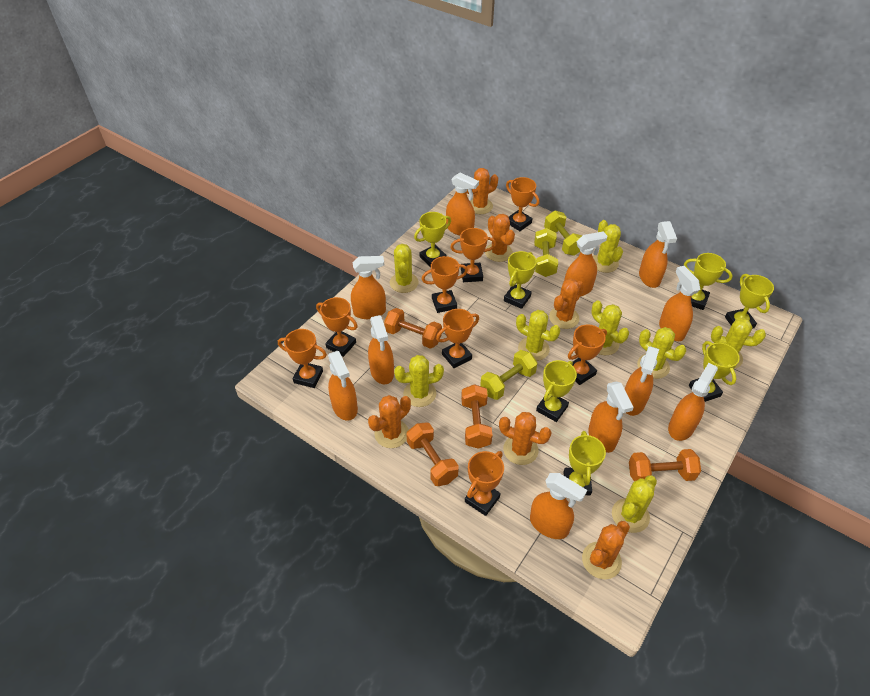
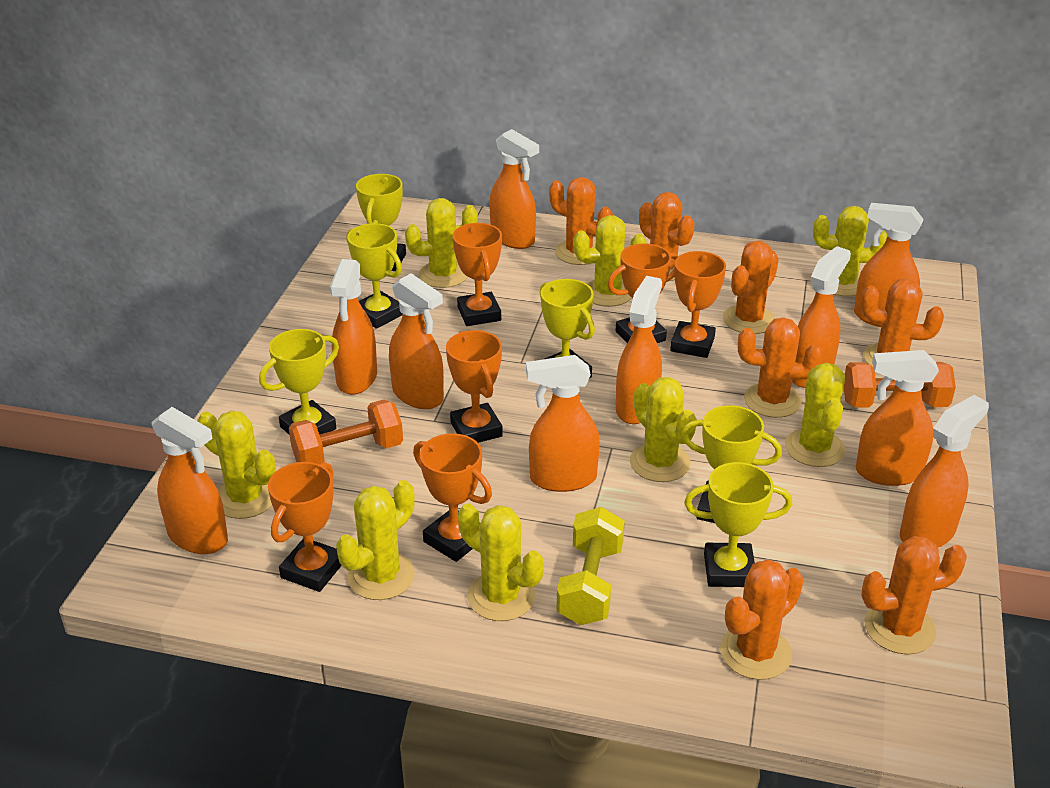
orange cactus: [368,395,411,448] [467,168,498,214] [485,214,515,262] [499,412,552,465] [549,279,584,329] [582,521,630,579] = 6 -> [549,177,613,265] [639,192,695,281] [720,559,804,680] [723,241,779,334] [738,317,823,418] [861,278,944,366] [861,536,967,655] = 7
orange dumbbell: [384,308,442,349] [406,422,459,486] [461,384,492,449] [629,449,701,481] = 4 -> [289,400,403,464] [844,362,956,407] = 2
orange spray bottle: [328,351,358,421] [351,256,386,319] [368,315,394,385] [446,173,479,235] [530,473,587,539] [564,231,607,297] [588,381,634,453] [625,346,659,416] [639,221,677,288] [659,266,700,341] [668,363,718,441] = 11 -> [152,407,228,554] [330,259,377,395] [389,273,444,409] [490,129,539,249] [526,355,600,492] [616,276,662,424] [792,246,851,388] [854,203,924,327] [856,350,939,486] [900,395,989,547] = 10
orange trophy: [278,329,327,388] [316,297,358,357] [422,256,468,313] [436,309,479,368] [450,228,496,282] [465,451,504,516] [506,177,539,231] [568,325,607,385] = 8 -> [268,462,342,592] [413,433,492,562] [446,330,503,443] [453,223,502,326] [608,243,678,343] [670,251,726,358] = 6
yellow dumbbell: [480,350,537,400] [534,228,558,277] [544,211,582,256] = 3 -> [556,507,625,625] = 1
yellow trophy: [414,212,451,267] [504,251,537,309] [536,360,577,422] [563,431,606,495] [684,253,733,310] [689,341,740,402] [725,274,774,329] = 7 -> [259,329,339,434] [346,223,403,329] [356,174,406,271] [540,279,595,378] [681,405,782,523] [684,462,792,587] = 6

